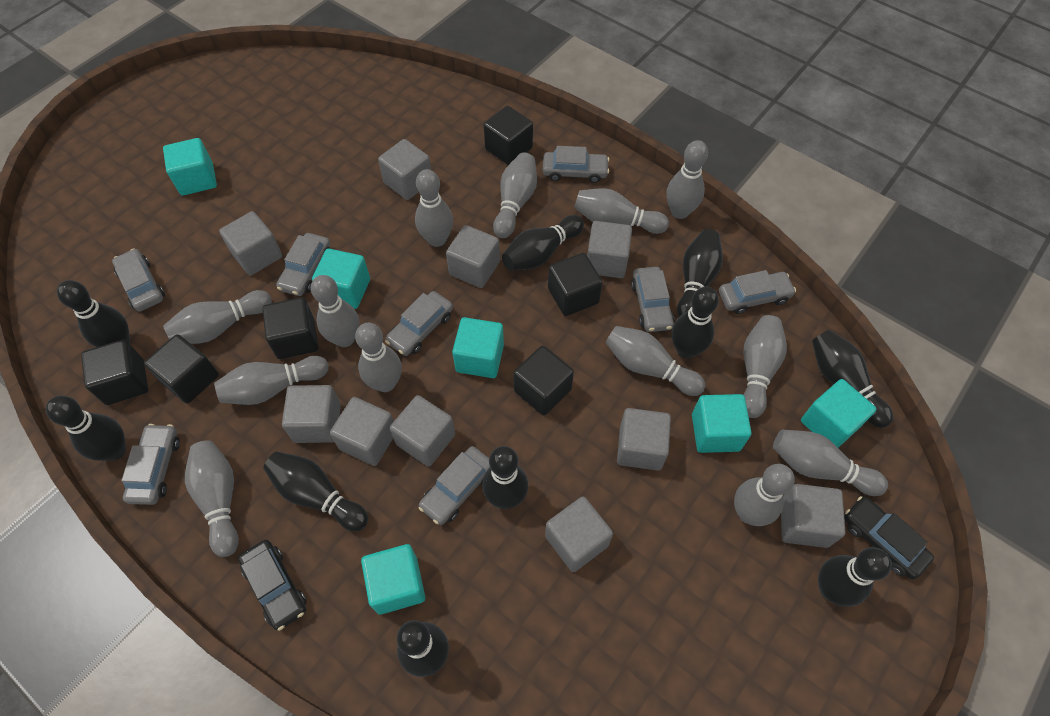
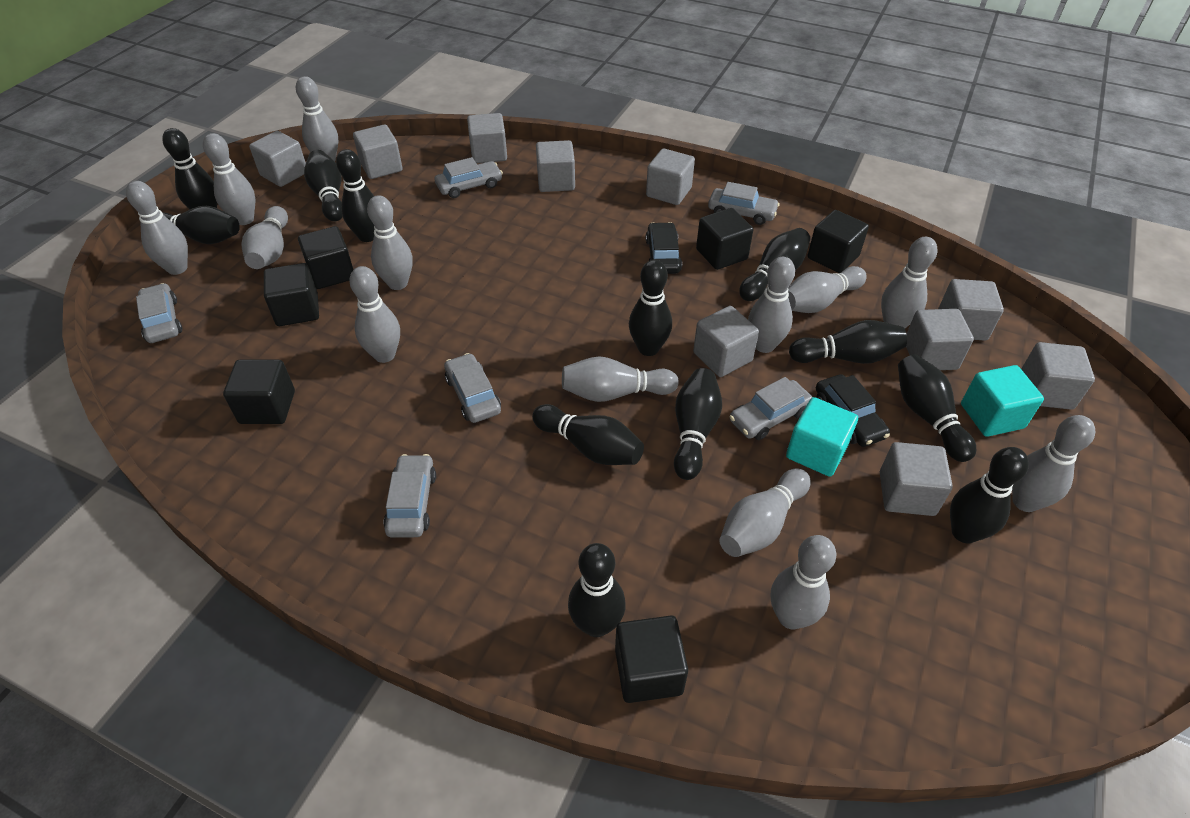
black bowling pin: [46,396,126,461] [57,280,130,347] [263,452,368,531] [397,620,449,677] [482,446,528,509] [502,215,584,271] [672,287,719,358] [677,229,723,317] [812,330,893,428] [818,547,892,607] = 10 -> [162,128,217,209] [162,206,240,244] [304,150,343,222] [336,149,375,242] [532,404,644,465] [568,543,626,637] [629,260,672,356] [674,368,722,480] [739,228,810,301] [789,320,907,364] [898,354,976,462] [950,447,1029,544] = 12
grey car: [112,248,165,312] [121,424,180,505] [276,233,330,296] [385,291,453,356] [418,446,490,525] [543,146,609,183] [631,267,674,332] [719,270,796,314] = 8 -> [136,283,182,343] [384,454,436,538] [434,157,503,198] [444,353,501,423] [708,182,779,225] [730,377,812,440] = 6
turquoise cube: [163,138,217,196] [312,249,370,309] [361,544,425,615] [452,317,504,378] [692,394,752,453] [801,379,876,448] = 6 -> [786,397,858,477] [961,365,1044,437] = 2

